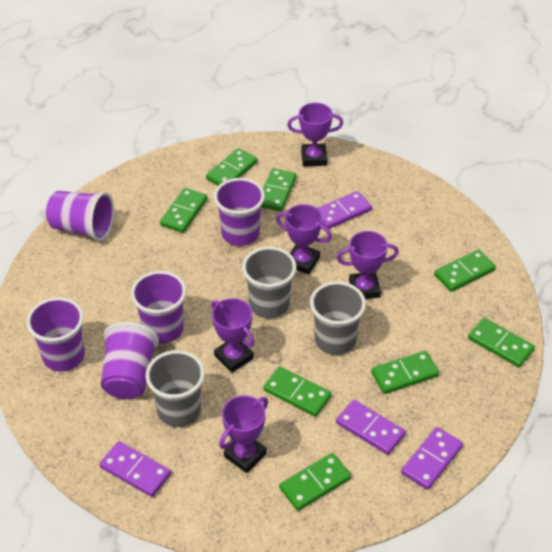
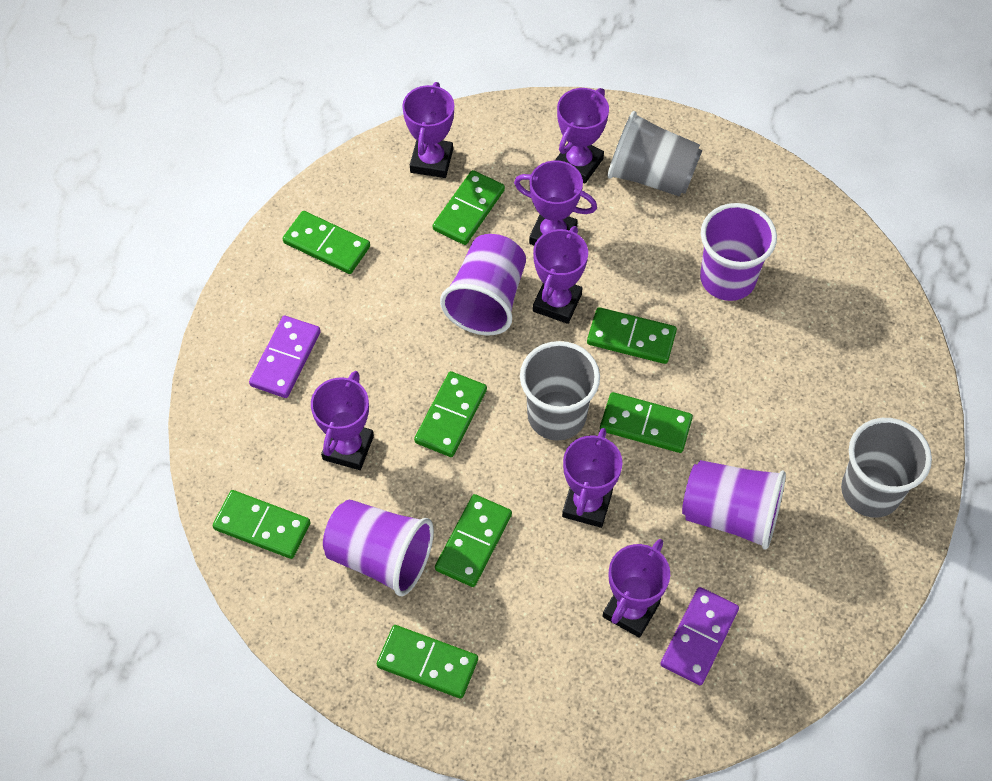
purple cup: [26,297,85,371] [46,191,114,241] [101,322,159,399] [131,271,186,344] [214,178,265,246] = 5 -> [323,500,434,596] [440,234,526,335] [682,460,786,550] [700,203,777,301] = 4
purple domino: [100,441,171,497] [317,191,372,229] [336,400,406,455] [401,427,463,490] = 4 -> [249,316,321,398] [660,587,739,685] = 2
purple trophy: [211,298,254,373] [219,395,268,473] [276,204,332,274] [287,103,343,167] [336,231,399,299] = 5 -> [311,371,374,470] [402,82,454,178] [514,160,597,245] [533,226,588,324] [555,88,609,183] [562,428,623,528] [602,539,670,638] = 7

